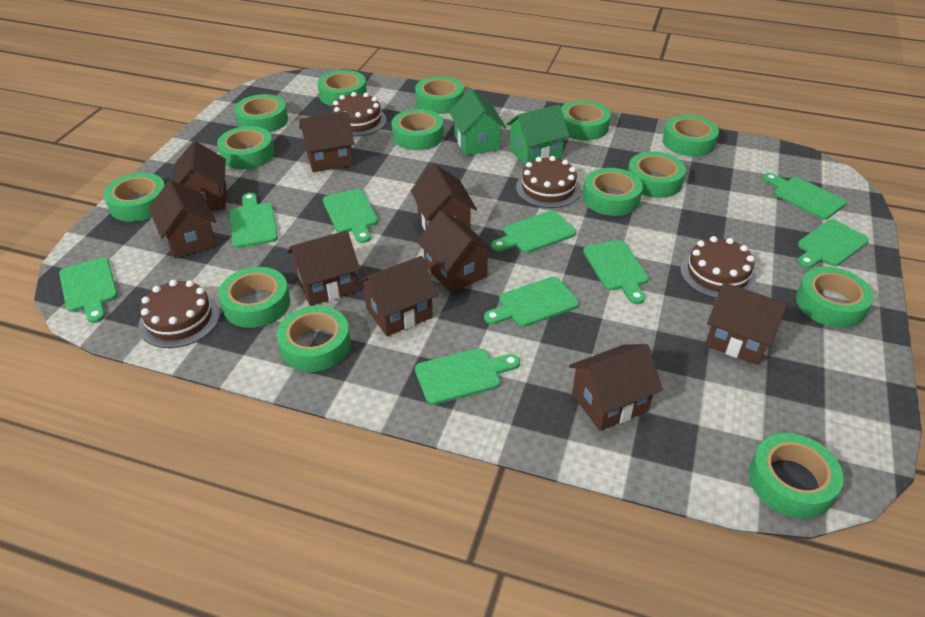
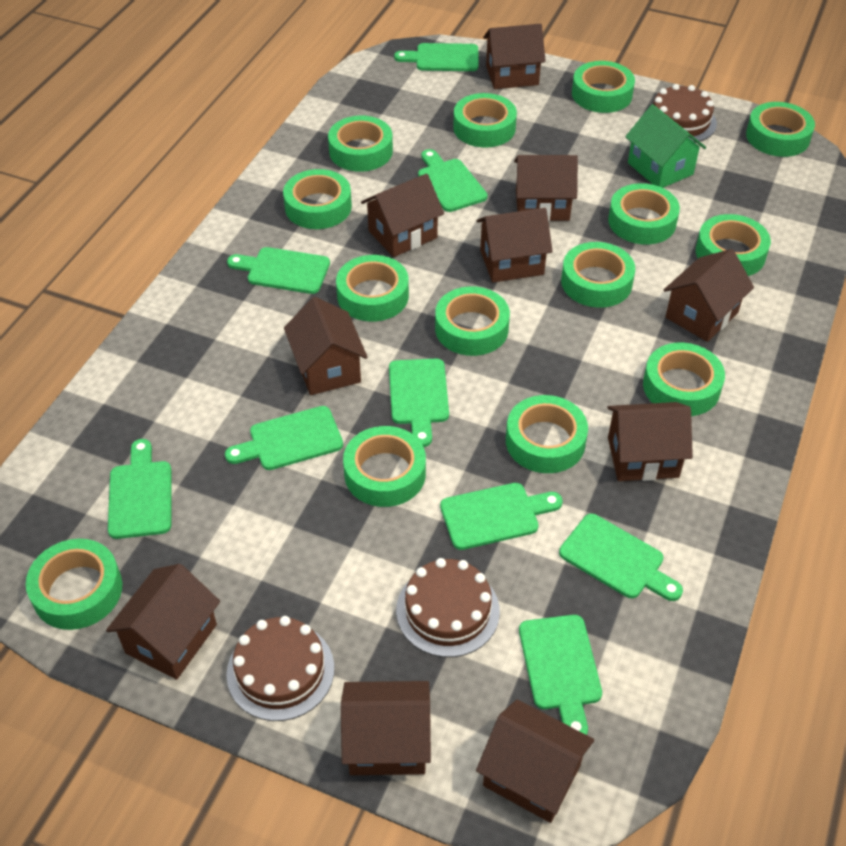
brown cake: [138,280,220,348] [332,92,387,137] [516,156,581,208] [680,236,756,298] = 4 -> [226,616,334,721] [396,558,500,657] [653,84,717,143] = 3
brown house: [149,180,217,259] [172,141,226,211] [287,230,360,306] [300,112,355,172] [357,256,438,336] [411,165,477,230] [417,210,495,293] [569,344,663,431] [705,282,787,365] = 9 -> [106,564,220,680] [284,297,367,395] [341,681,431,775] [361,174,444,257] [476,699,594,823] [477,208,553,282] [483,24,546,89] [514,155,578,222] [607,402,693,481] [664,249,754,342] = 10
green house: [449,89,506,156] [506,105,569,166] = 2 -> [625,104,706,188] = 1

